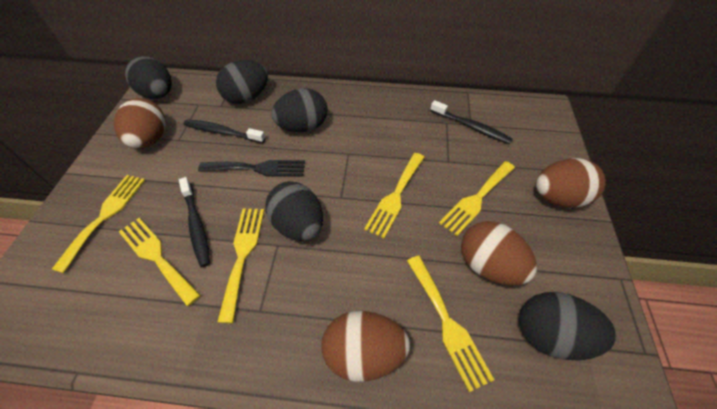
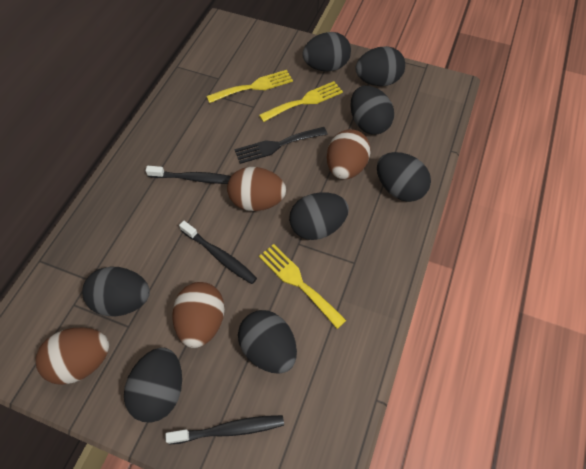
black egg: [125,56,172,99] [216,60,268,104] [265,181,323,241] [271,88,328,132] [519,292,617,360] = 5 -> [82,267,150,316] [124,347,182,423] [238,310,297,374] [289,192,349,240] [302,32,351,71] [350,86,394,135] [355,46,405,86] [377,152,431,202] = 8
yellow fork: [52,175,145,273] [118,218,201,306] [217,208,264,323] [364,153,424,238] [407,256,494,392] [439,161,515,236] = 6 -> [206,70,293,103] [259,81,343,122] [259,244,346,329] = 3

